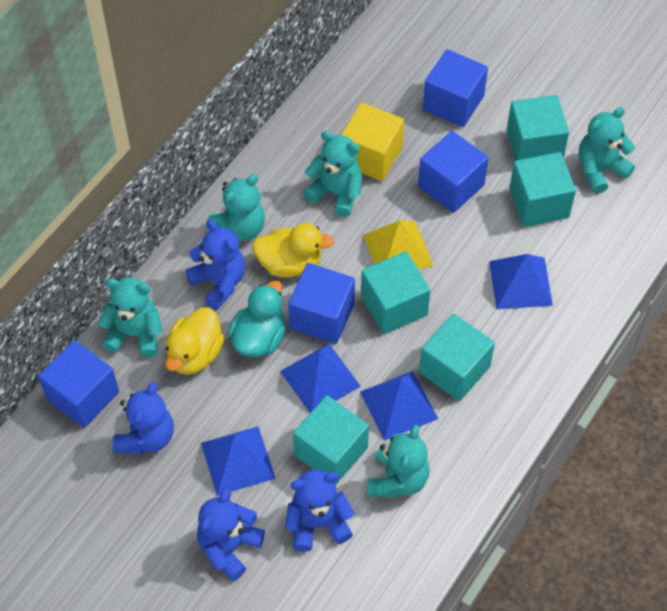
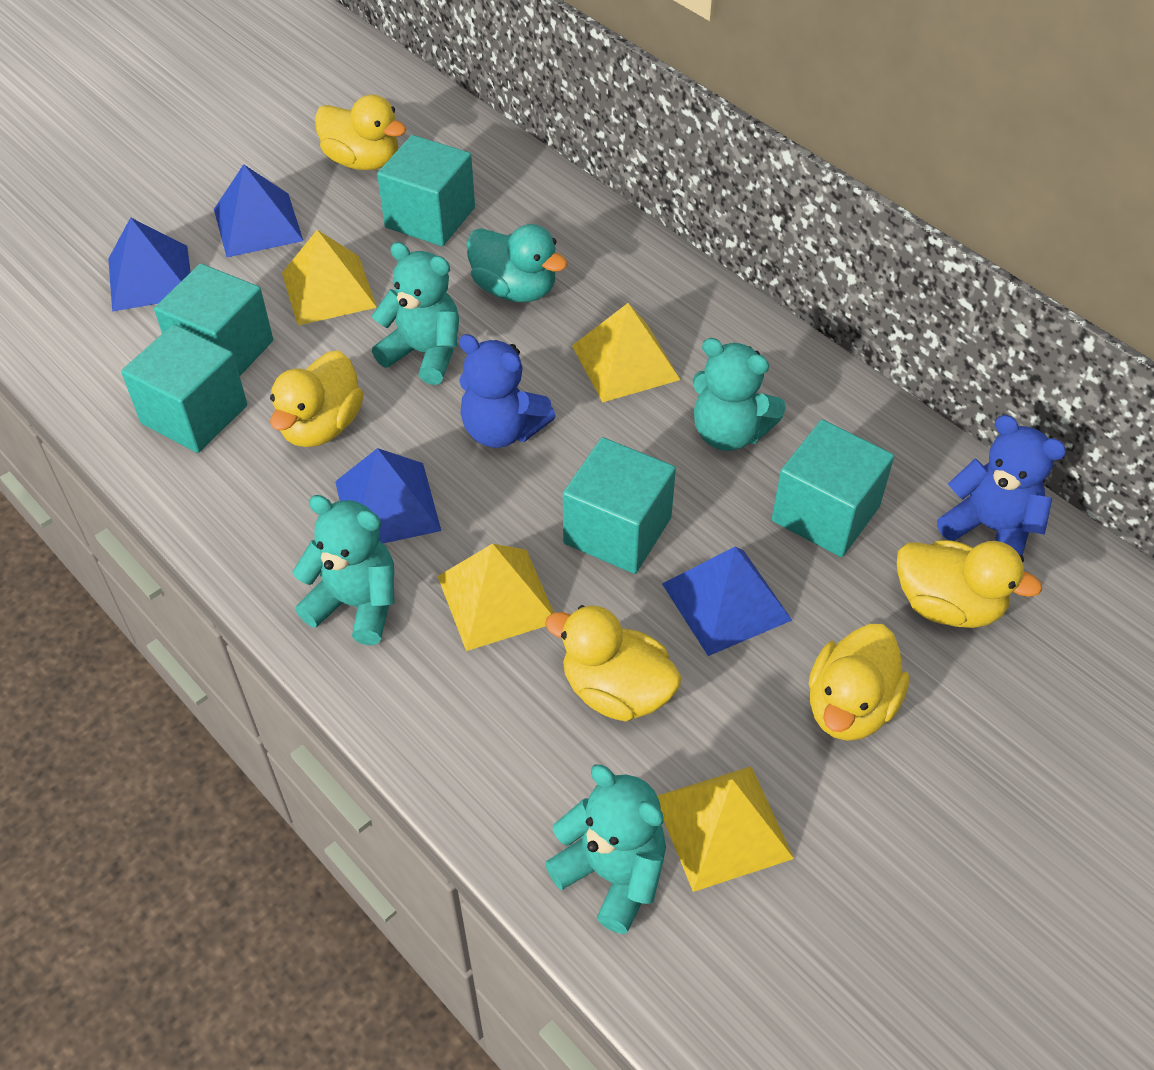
blue cube: [38,340,119,428] [289,263,355,344] [418,131,489,213] [423,49,488,127] = 4 -> none = 0
blue teddy bear: [113,382,174,454] [185,220,245,310] [197,489,265,581] [285,470,354,552] = 4 -> [459,334,556,448] [937,415,1066,556] = 2
turquoise teddy bear: [98,278,163,358] [205,174,265,241] [303,131,362,217] [368,425,430,498] [578,107,635,194] = 5 -> [293,495,395,645] [372,242,459,385] [545,764,666,934] [692,338,786,451] = 4
yellow cube: [341,103,404,181] = 1 -> none = 0
yellow duck: [165,307,224,375] [252,223,334,278] = 2 -> [270,351,363,447] [315,95,406,170] [545,605,682,721] [809,624,909,741] [897,540,1042,628] = 5
yellow pyramid: [363,220,434,270] = 1 -> [282,230,377,326] [438,544,554,651] [572,303,680,402] [657,766,794,892] = 4

